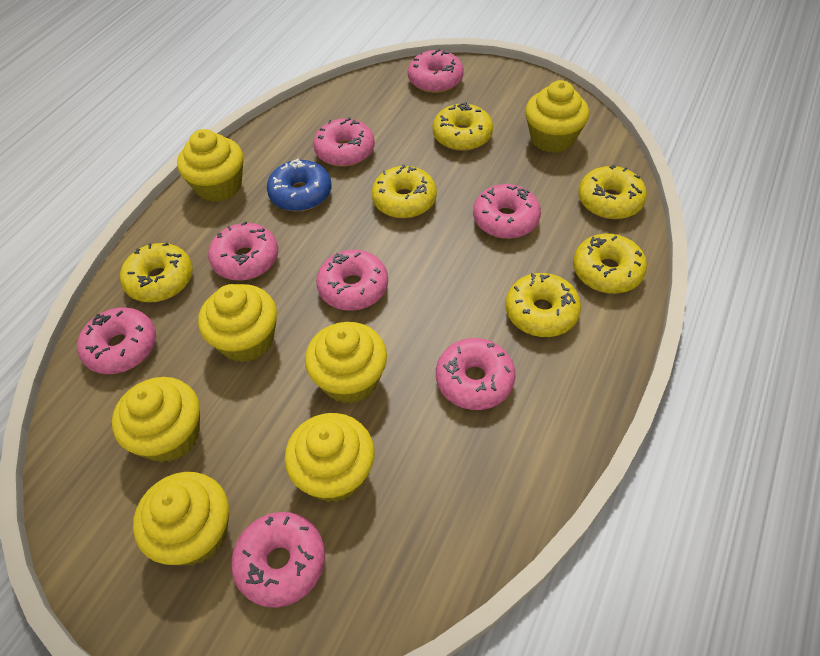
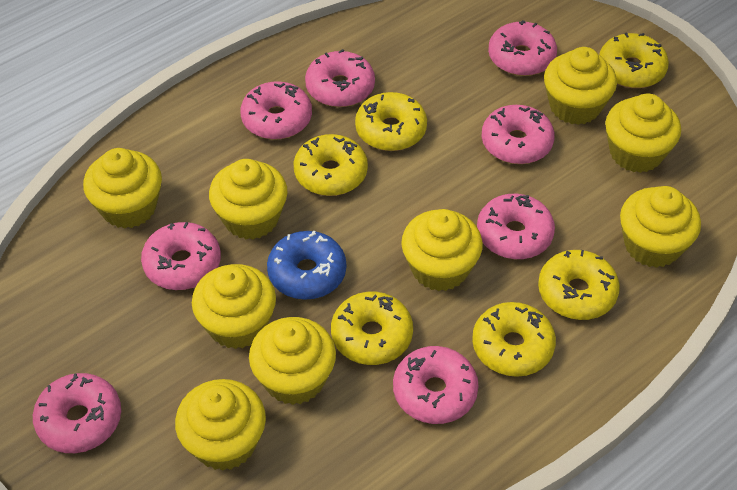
yellow cupcake: [112,377,200,462] [133,472,229,565] [177,129,243,202] [198,284,277,363] [285,413,375,502] [305,322,387,404] [525,80,589,153] = 7 -> [83,148,162,229] [175,379,266,471] [192,264,276,349] [209,159,287,239] [249,317,336,405] [401,209,483,291] [544,47,617,125] [605,94,681,173] [620,186,701,268] = 9

